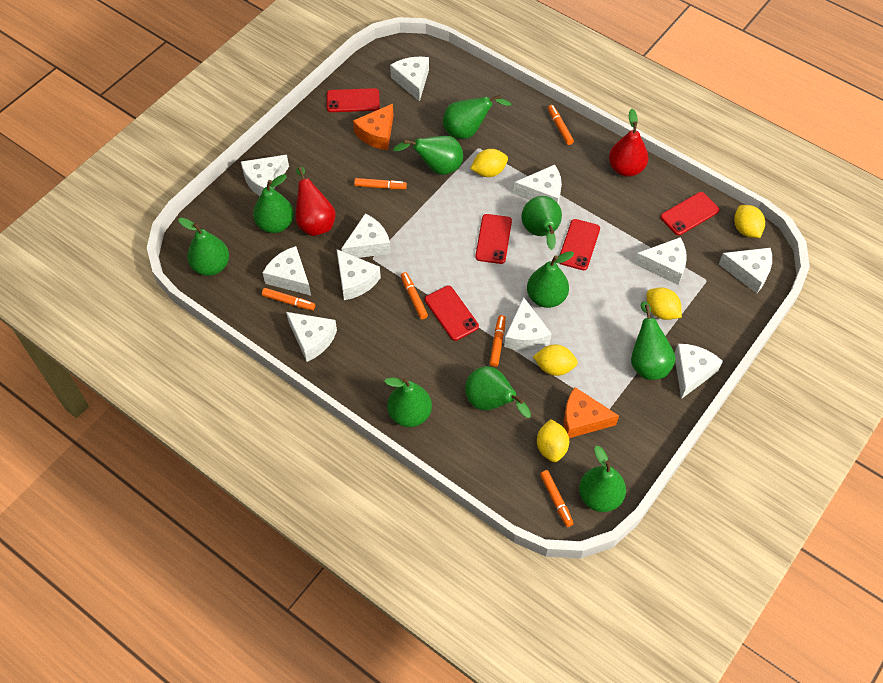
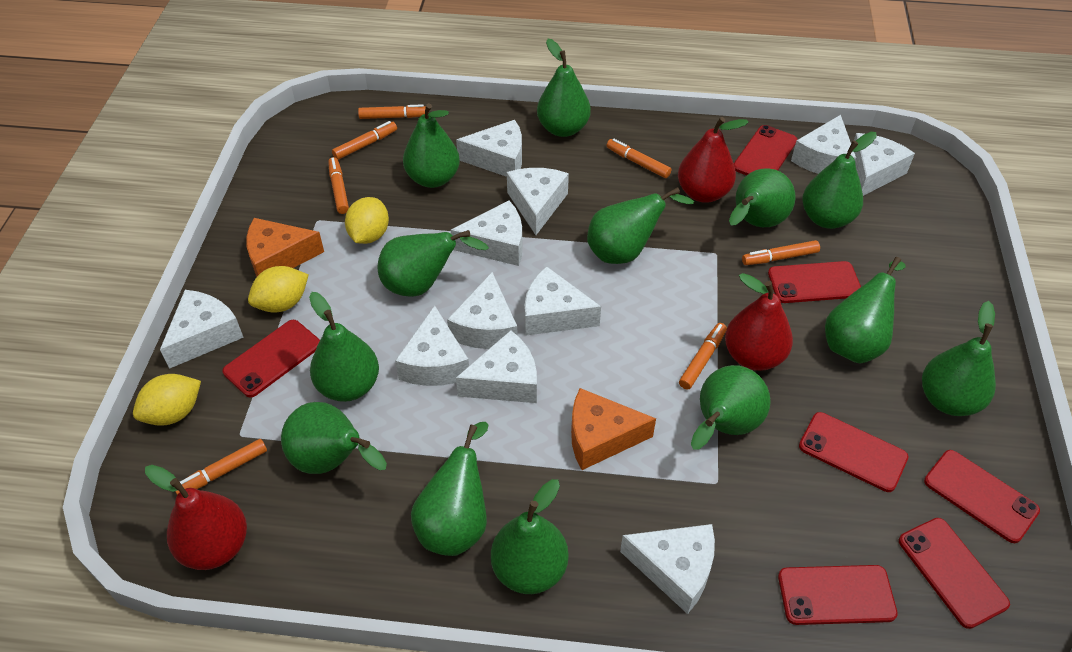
green pear: [178,218,229,276] [253,174,294,233] [384,377,432,427] [393,136,463,175] [443,95,511,139] [465,366,531,418] [521,196,562,250] [527,251,574,308] [579,446,626,512] [631,301,676,380] = 10 -> [281,402,387,474] [309,292,379,402] [377,230,489,297] [403,103,460,188] [411,422,488,556] [491,479,569,594] [537,39,591,137] [587,187,694,264] [691,365,771,450] [729,168,796,227] [802,132,877,229] [825,257,905,364] [922,301,996,416] = 13
orange marker: [262,288,315,310] [354,178,407,189] [401,272,428,319] [490,315,506,367] [540,470,574,527] [548,105,574,145] = 6 -> [175,439,267,495] [328,157,349,214] [332,121,397,160] [358,104,426,119] [606,139,671,178] [679,323,727,389] [742,240,820,265] = 7
red pear: [296,167,336,236] [609,109,648,177] = 2 -> [145,465,247,570] [678,117,749,203] [725,273,793,371] = 3
red phone: [327,88,380,112] [425,286,479,341] [475,214,512,264] [559,219,600,270] [660,192,719,235] = 5 -> [223,320,320,397] [734,125,797,175] [768,261,861,303] [778,565,898,625] [799,412,909,492] [899,518,1010,629] [924,450,1040,543] = 7
yellow lemon: [470,149,508,177] [533,344,578,376] [537,419,569,462] [647,287,682,320] [734,205,765,238] = 5 -> [133,374,201,426] [248,266,308,312] [345,197,389,244] = 3

